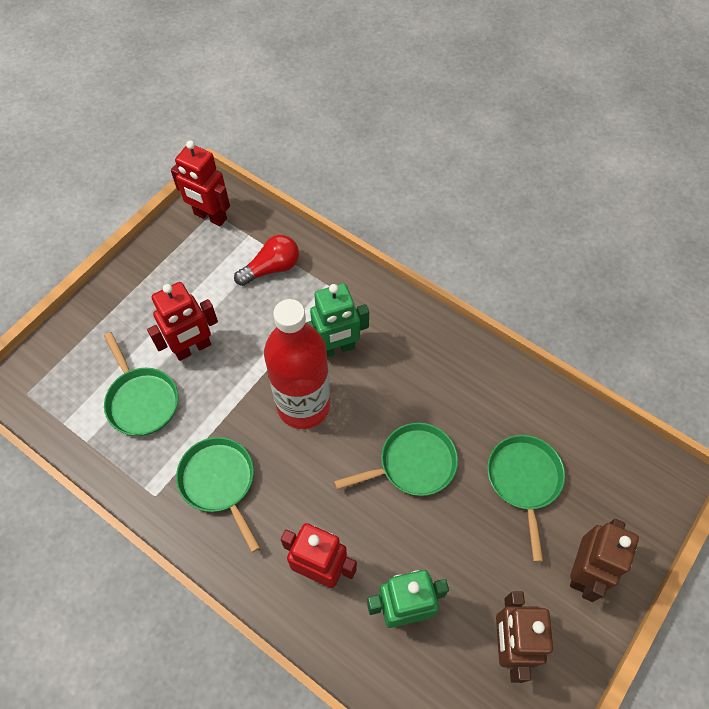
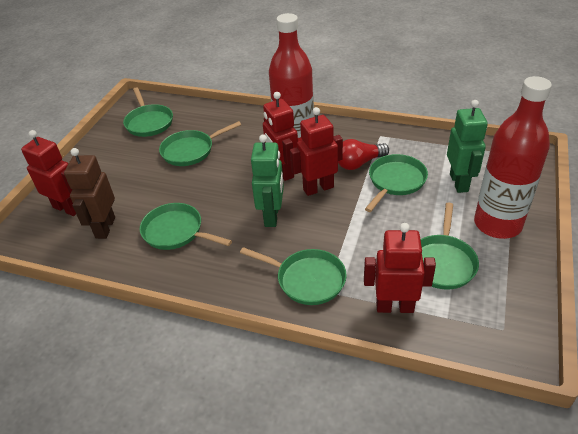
brown robot: [496,591,553,683] [570,519,639,602] = 2 -> [64,148,115,239] = 1
green pan: [104,332,178,436] [176,437,260,553] [334,423,458,496] [487,435,565,562] = 4 -> [123,87,173,137] [140,203,232,250] [159,121,241,166] [240,247,347,305] [365,154,428,212] [420,202,479,289] = 6
red bottle: [264,299,330,429] = 1 -> [269,13,314,141] [474,76,552,239] = 2
red robot: [147,282,218,361] [171,141,230,227] [281,523,357,588] = 3 -> [21,130,76,216] [263,92,298,181] [290,107,343,196] [364,223,436,313] = 4

